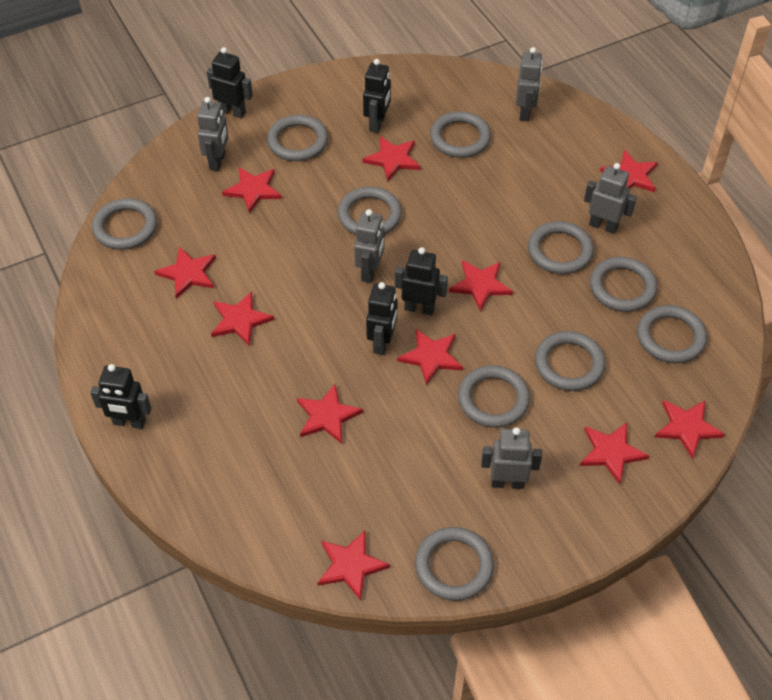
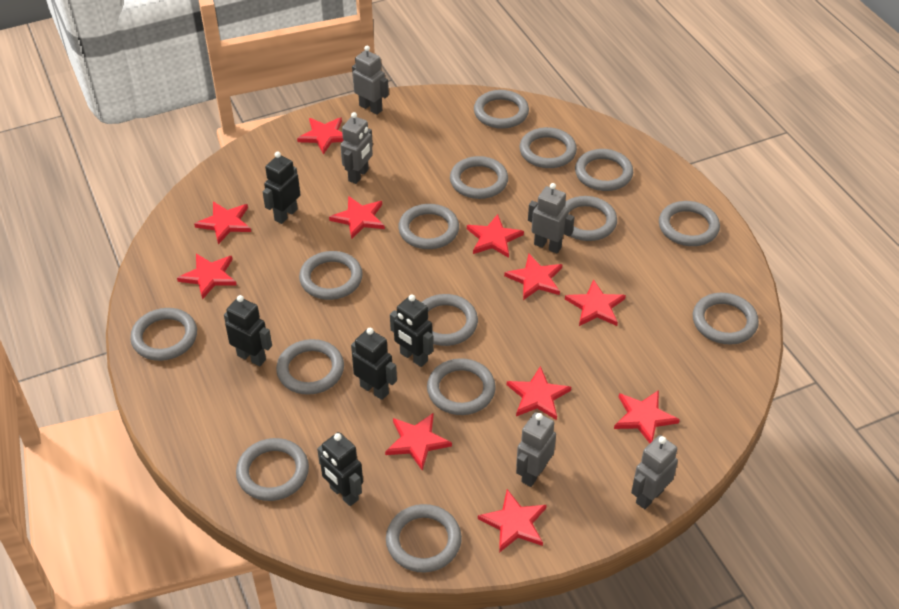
grey ring: [92,198,157,250] [267,115,328,161] [338,187,402,235] [415,527,494,601] [430,111,491,158] [458,365,530,428] [528,221,594,274] [535,331,605,391] [590,257,657,312] [637,305,707,363] = 10 -> [130,308,197,361] [236,438,309,501] [276,339,344,395] [299,251,363,300] [386,504,462,572] [398,204,459,249] [422,294,478,346] [427,358,496,415] [450,156,508,199] [474,90,529,129] [520,127,577,168] [564,196,617,241] [575,149,633,191] [659,201,720,246] [693,293,759,344] = 15

